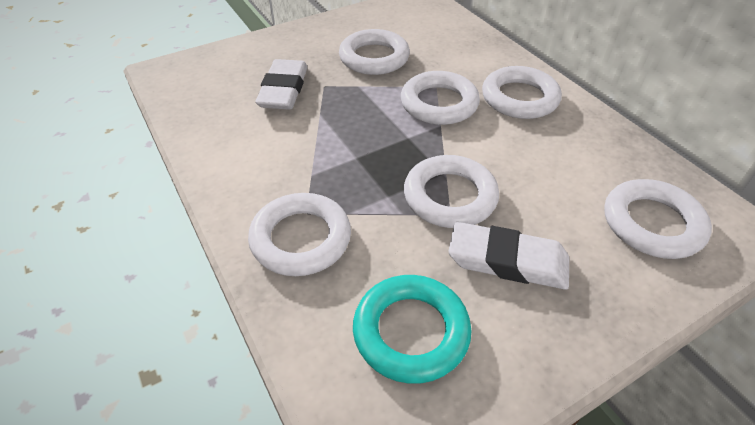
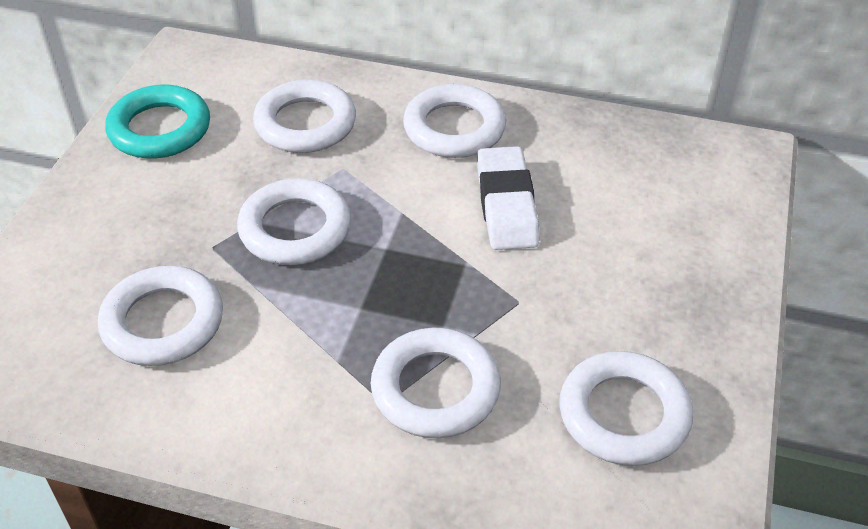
white eraser: [255,59,308,110] [448,222,569,290] = 2 -> [477,146,540,250] = 1

